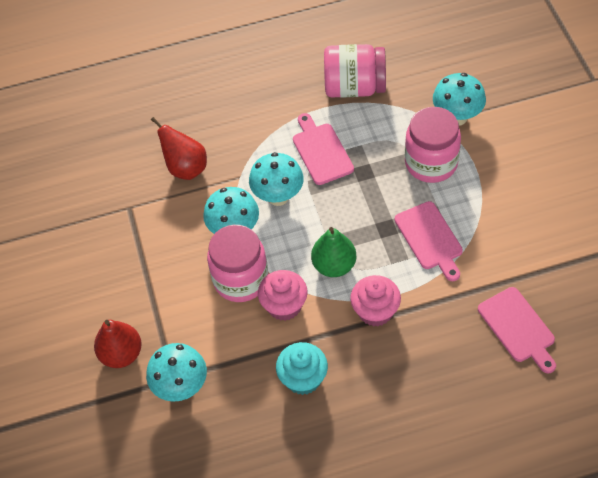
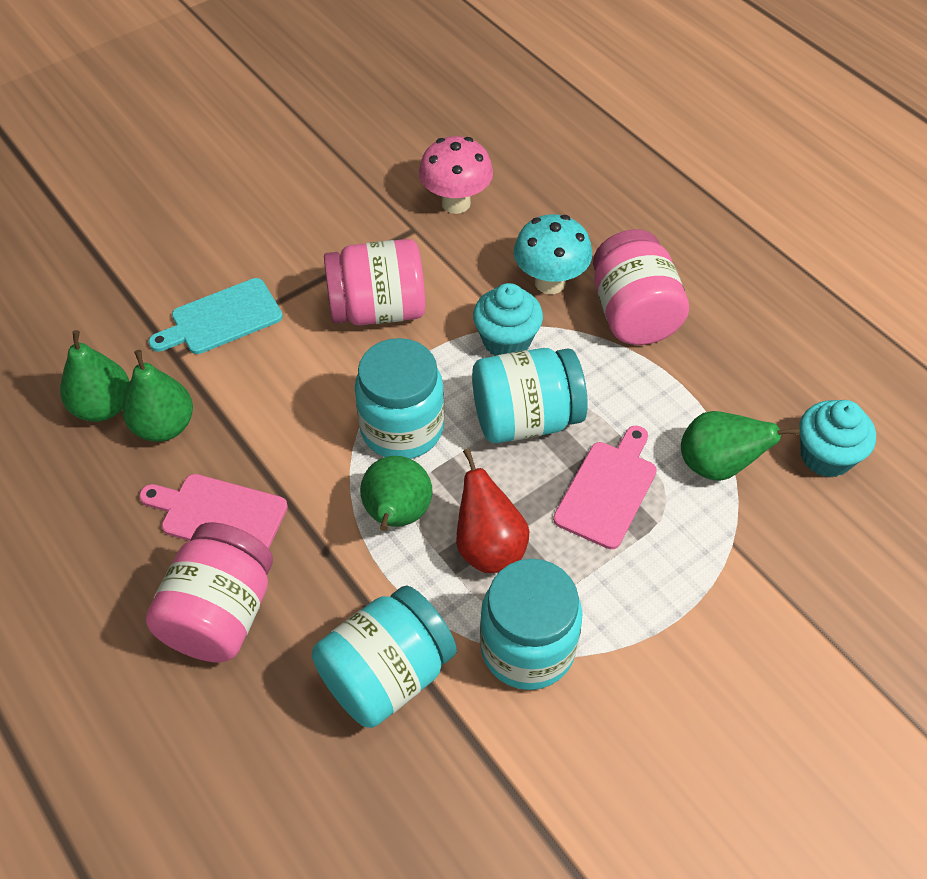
green pear: [311,227,356,277] = 1 -> [60,330,130,422] [123,350,193,442] [360,456,432,531] [681,411,800,481] = 4
pink cupcake: [258,270,308,321] [350,275,401,327] = 2 -> none = 0
pink cutting board: [293,113,354,185] [395,201,463,281] [478,287,556,373] = 3 -> [139,474,288,549] [553,426,657,549] = 2
pink mushroom: none = 0 -> [419,136,493,214] = 1
red pear: [94,320,142,368] [151,117,207,180] = 2 -> [456,448,529,573] = 1
turquoise cupcake: [276,342,328,395] = 1 -> [473,283,543,356] [799,400,876,478] = 2
turquoise cutting board: none = 0 -> [149,278,283,354] = 1
turquoise jar: none = 0 -> [312,585,457,728] [355,338,444,459] [472,348,588,443] [480,559,583,690] = 4
turquoise mushroom: [146,343,207,402] [203,187,259,234] [249,152,304,206] [433,73,486,126] = 4 -> [514,214,592,294] = 1

